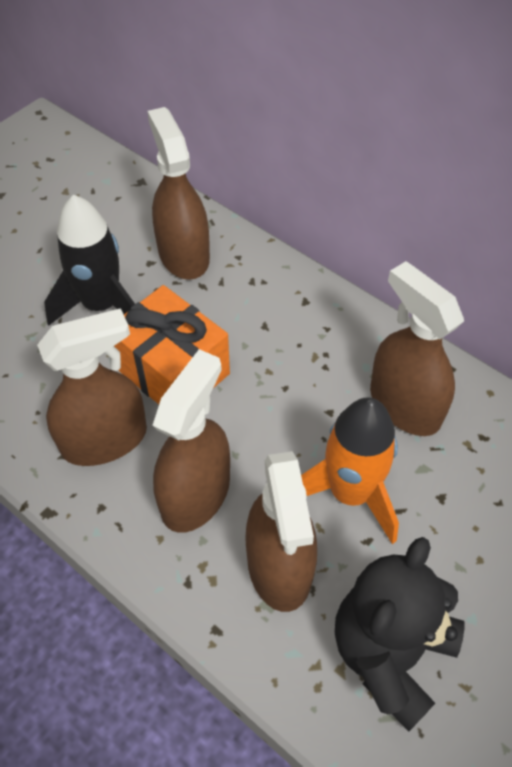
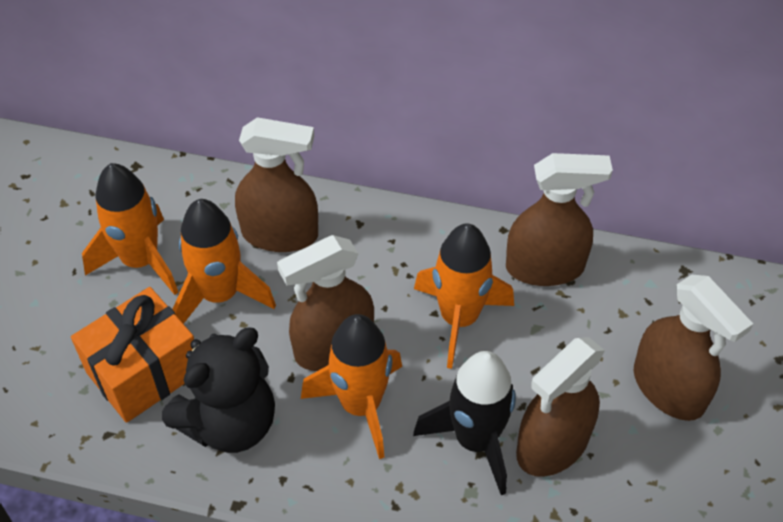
orange rocket: [301,397,399,544] = 1 -> [82,163,178,295] [173,199,276,324] [301,314,402,459] [414,223,514,369] = 4

